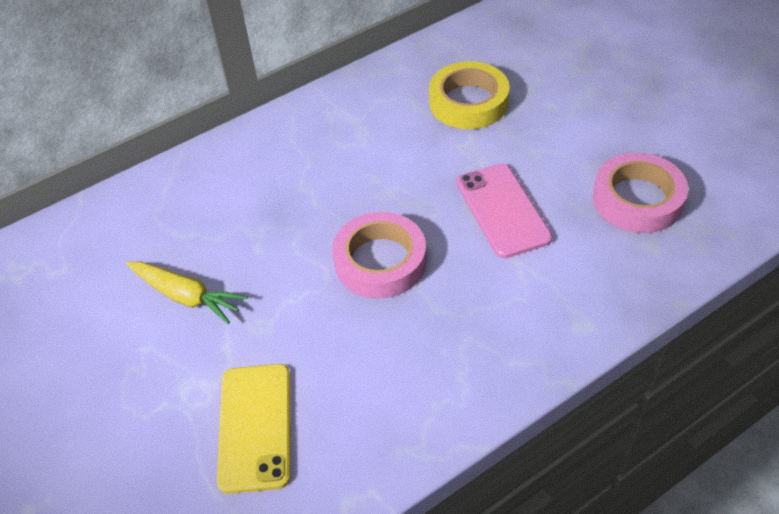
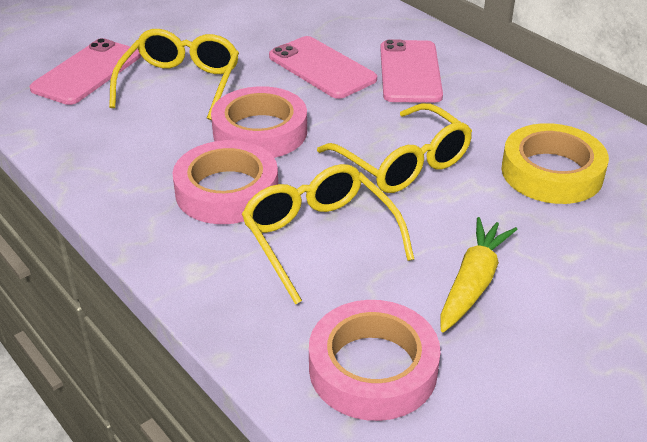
pink phone: [457,164,552,258] = 1 -> [30,38,141,105] [269,36,377,99] [380,39,443,103] = 3
pink tape: [332,212,427,298] [593,153,688,233] = 2 -> [173,140,278,224] [211,86,307,158] [309,300,441,421] = 3
yellow glasses: none = 0 -> [109,29,239,120] [242,164,414,305] [317,103,472,193] = 3
yellow phone: [217,364,291,494] = 1 -> none = 0

